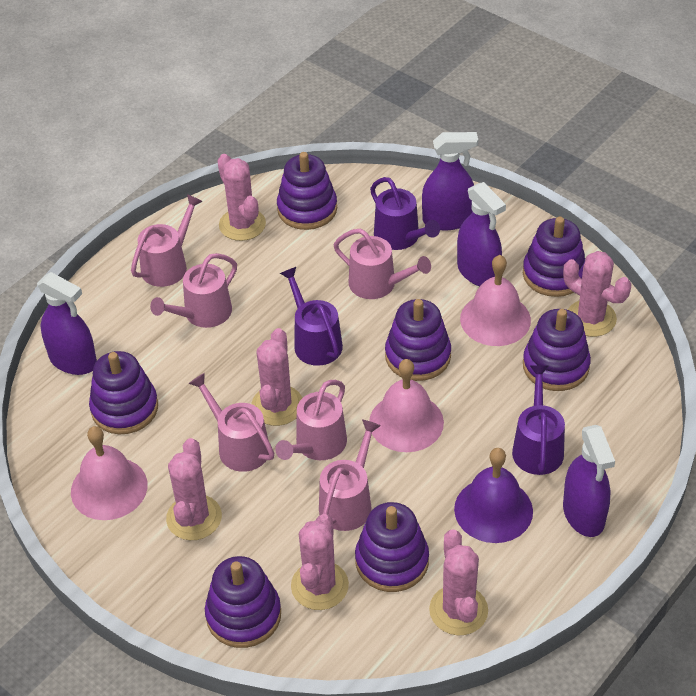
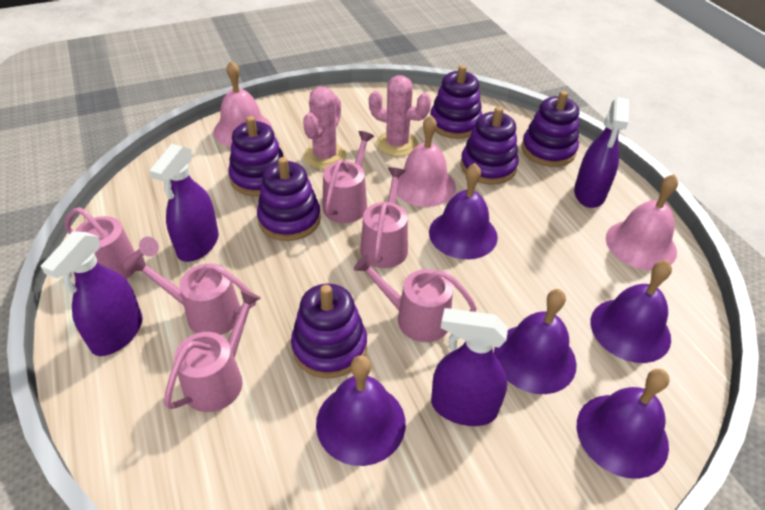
pink cactus: [166,438,222,540] [217,154,266,241] [252,328,302,426] [291,514,349,610] [429,529,488,635] [563,251,631,337] = 6 -> [303,87,347,169] [369,75,431,157] = 2
purple bell: [454,448,533,543] = 1 -> [316,355,406,466] [429,163,498,259] [494,289,577,394] [577,369,670,479] [591,260,672,363] = 5
purple stacking toy: [89,351,158,434] [205,556,281,648] [277,152,337,230] [355,502,429,592] [385,299,451,381] [523,217,585,297] [523,309,591,391] = 7 -> [228,116,284,196] [257,157,321,241] [291,284,367,378] [430,65,482,139] [460,107,518,185] [521,91,579,167] = 6
purple watering can: [280,267,343,366] [370,177,440,250] [512,365,565,475] = 3 -> none = 0

